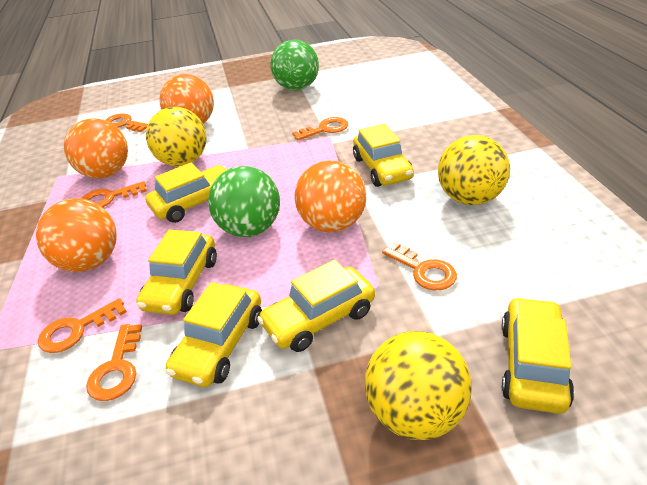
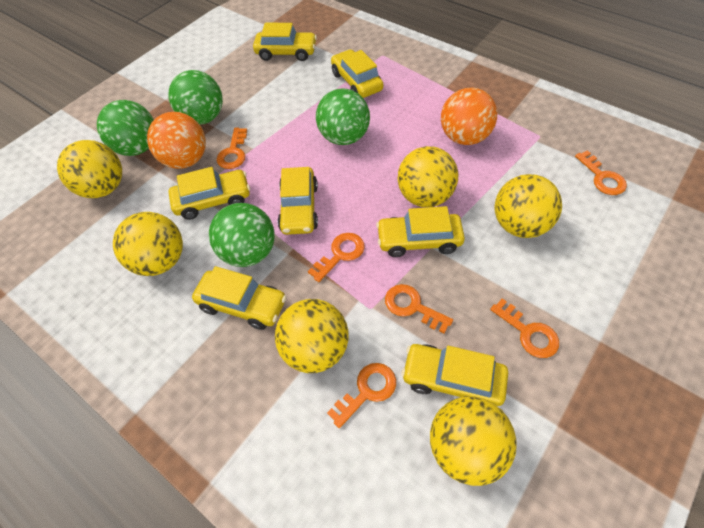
green ball: [208,166,280,237] [270,39,319,90] = 2 -> [97,100,154,156] [168,70,223,125] [209,203,275,267] [316,88,370,145] = 4
orange ball: [36,198,117,272] [64,118,128,178] [159,74,214,124] [295,161,366,232] = 4 -> [147,112,206,169] [441,87,497,145] = 2
yellow ball: [146,107,206,167] [365,331,472,440] [438,135,510,205] = 3 -> [57,140,122,198] [113,212,183,276] [275,299,349,373] [398,146,458,207] [430,396,516,486] [494,174,562,238] = 6
yellow car: [136,230,217,315] [145,163,227,223] [165,282,262,387] [257,259,375,352] [353,123,414,187] [501,297,574,414] = 6 -> [168,167,250,220] [192,266,287,330] [253,23,317,61] [277,167,318,235] [331,49,383,98] [376,206,465,257] [401,344,508,406] = 7

